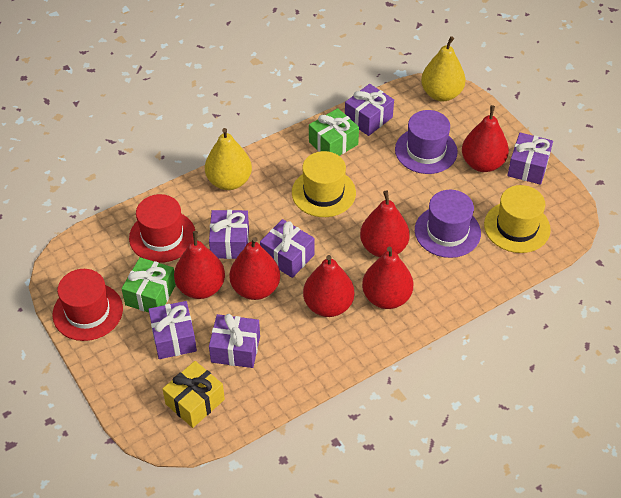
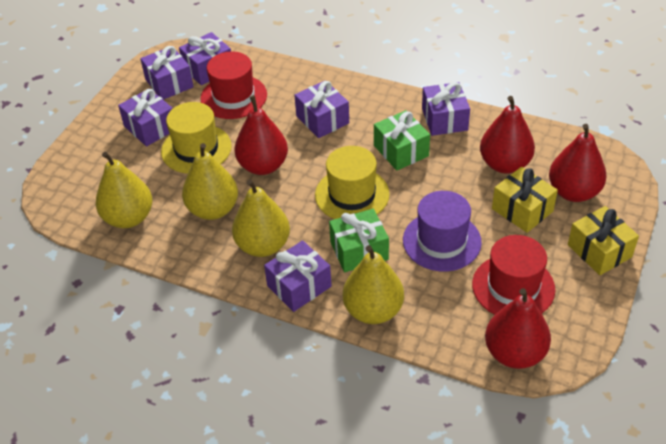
purple hat: [395,110,458,174] [415,190,481,258] = 2 -> [403,191,482,271] = 1
red pear: [174,231,225,299] [230,237,280,300] [303,255,354,317] [360,190,410,257] [362,247,413,309] [462,105,509,172] = 6 -> [234,95,288,175] [480,96,535,174] [485,288,551,369] [549,124,607,202] = 4
yellow gift: [162,361,225,428] = 1 -> [492,167,558,233] [568,206,639,275] = 2
yellow pear: [205,128,252,190] [421,36,466,101] = 2 -> [96,152,152,228] [182,143,238,220] [232,179,290,257] [343,245,404,324] = 4

